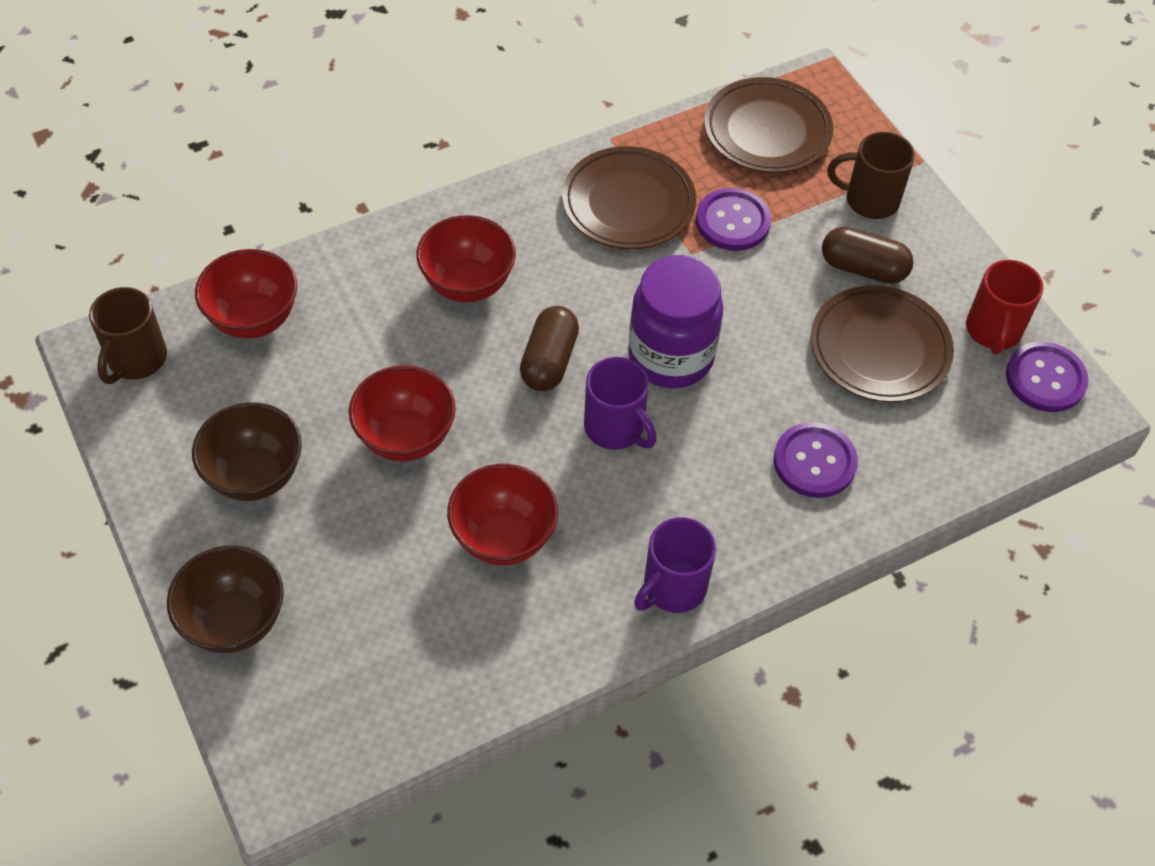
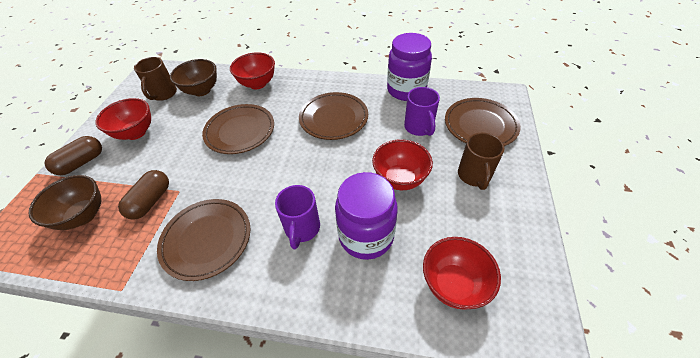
brown plate: [562,146,696,249] [704,77,833,173] [811,285,954,402] = 3 -> [157,199,250,281] [202,104,274,154] [299,92,368,140] [445,98,521,146] = 4
purple button: [696,188,771,251] [774,422,858,498] [1006,341,1089,412] = 3 -> none = 0
purple jar: [628,255,723,388] = 1 -> [335,172,398,260] [387,33,432,101] = 2
red mug: [966,260,1044,355] = 1 -> none = 0

